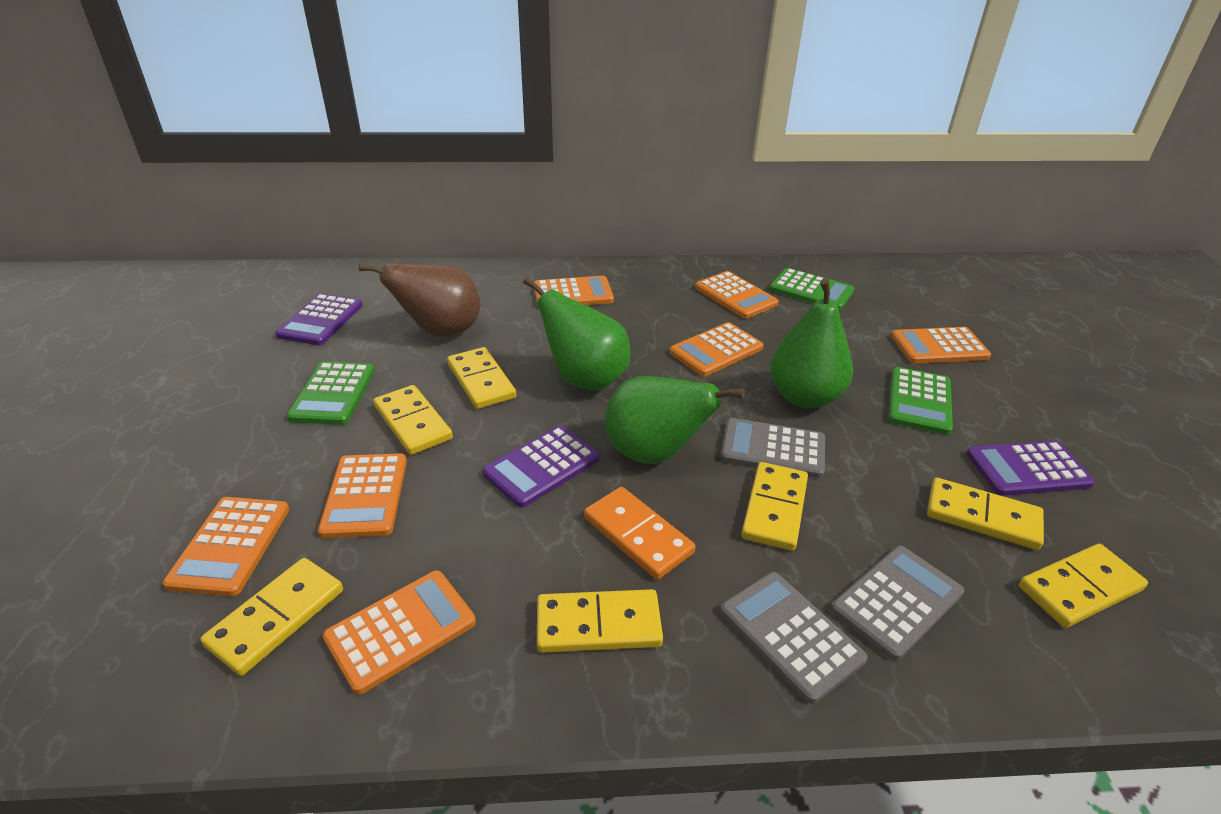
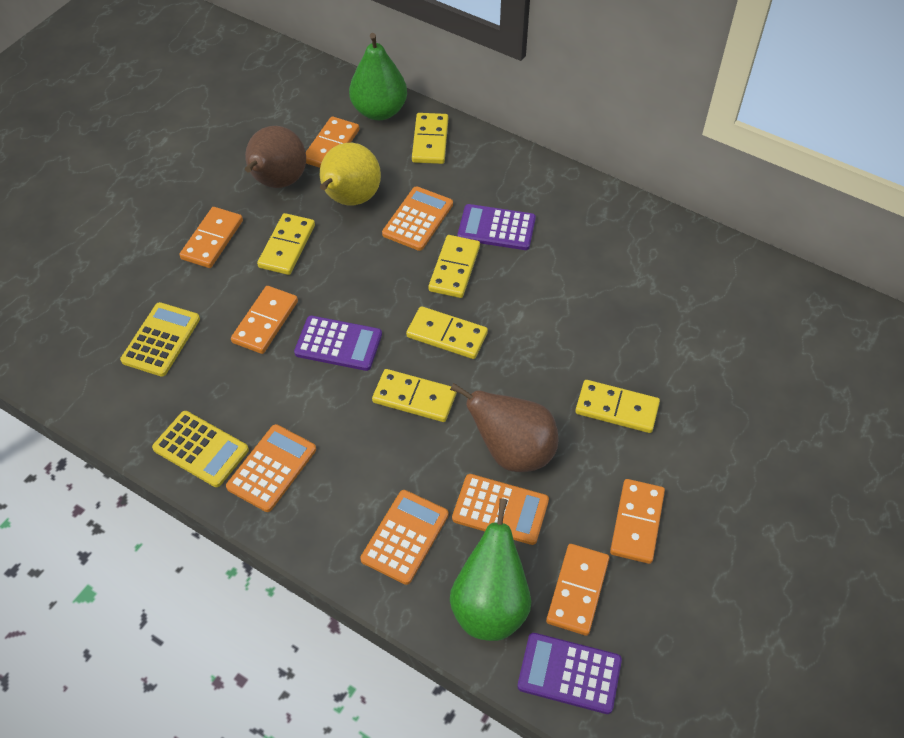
brown pear: [359,263,480,337] = 1 -> [245,126,306,188] [450,383,559,472] = 2
green calculator: [287,361,375,425] [769,268,854,310] [888,367,953,435] = 3 -> none = 0
green pear: [523,277,630,391] [605,376,745,464] [770,279,853,408] = 3 -> [349,33,407,120] [450,498,531,641] = 2
grey calculator: [720,418,825,478] [720,572,868,704] [831,546,964,661] = 3 -> none = 0
orange calculator: [163,497,289,597] [318,453,407,538] [323,570,476,695] [534,276,614,306] [669,322,764,376] [695,271,779,319] [891,327,991,364] = 7 -> [226,424,316,512] [360,490,449,585] [382,186,453,251] [452,474,549,545] = 4
orange domino: [584,487,696,580] = 1 -> [179,207,243,268] [231,286,298,354] [306,116,359,168] [546,544,610,636] [610,479,665,564] = 5
yellow calculator: none = 0 -> [120,302,200,376] [152,411,249,487] = 2
yellow domino: [200,558,343,676] [373,385,453,455] [447,347,516,409] [537,589,663,653] [741,462,808,551] [927,478,1044,550] [1019,544,1148,628] = 7 -> [257,213,315,275] [372,369,457,422] [406,306,488,359] [412,113,448,164] [428,235,480,298] [575,380,660,433] = 6
yellow pear: none = 0 -> [320,143,381,205] = 1

